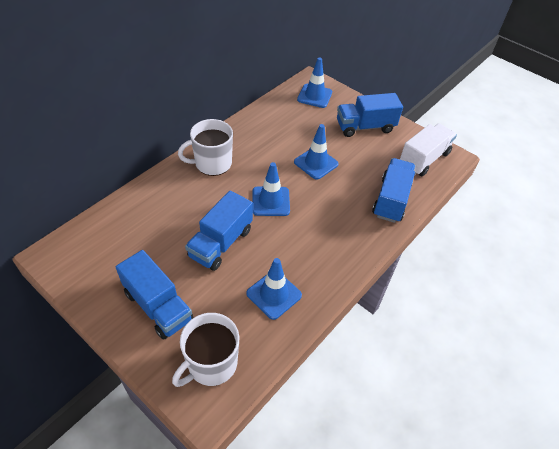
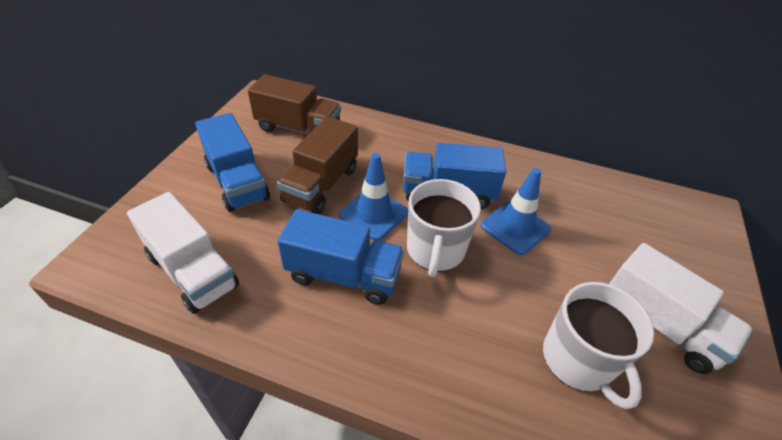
blue traffic cone: [246,258,302,320] [253,162,290,216] [294,124,339,180] [297,57,332,108] = 4 -> [339,153,408,241] [481,168,551,255] = 2
blue truck: [116,250,193,340] [185,191,253,271] [337,93,403,137] [372,158,415,223] = 4 -> [195,113,270,212] [278,209,404,305] [403,143,506,209] = 3
brown truck: none = 0 -> [248,74,341,134] [277,116,358,214] = 2
white truck: [400,123,457,176] = 1 -> [127,192,239,314] [609,243,753,374] = 2

